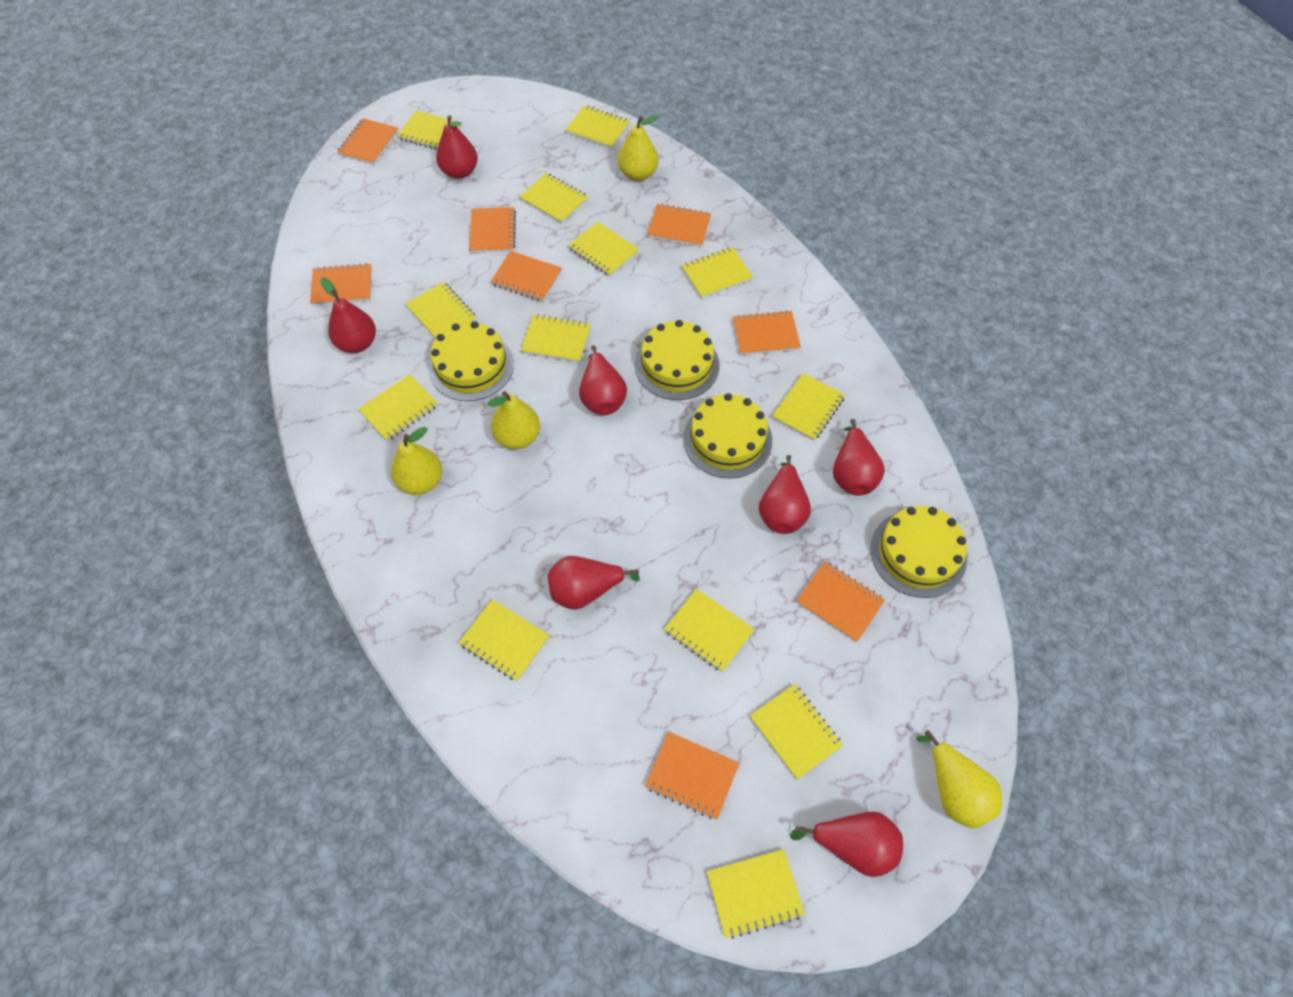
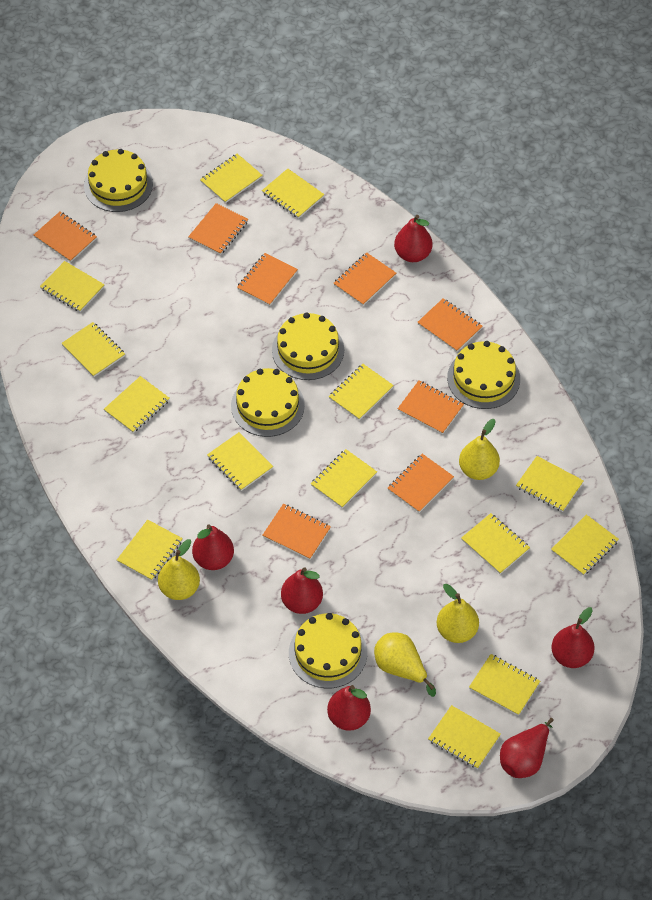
red pear: [320,278,376,353] [436,115,478,179] [548,556,640,610] [579,345,627,415] [759,455,811,534] [790,811,903,877] [833,419,885,496] = 7 -> [192,524,234,570] [281,568,323,614] [327,685,371,731] [394,215,432,262] [500,718,554,778] [551,607,595,668] = 6
yellow cake: [428,321,514,401] [635,320,719,400] [683,393,772,479] [870,506,967,598] = 4 -> [84,149,153,212] [231,368,305,437] [272,312,344,380] [289,613,367,688] [447,341,520,409] = 5
yellow notebook: [358,374,438,441] [397,111,462,150] [406,282,476,339] [459,599,550,682] [519,173,588,224] [521,314,591,363] [566,106,630,149] [568,222,639,277] [664,589,754,672] [682,247,753,299] [707,849,805,939] [750,684,843,780] [772,373,845,441] = 13 -> [40,261,105,312] [61,322,125,377] [104,376,170,433] [117,520,183,581] [200,154,262,203] [207,432,273,491] [262,169,324,219] [311,449,377,508] [329,364,394,420] [428,705,501,769] [461,513,530,574] [469,654,540,716] [516,456,584,512] [551,515,619,576] = 14

